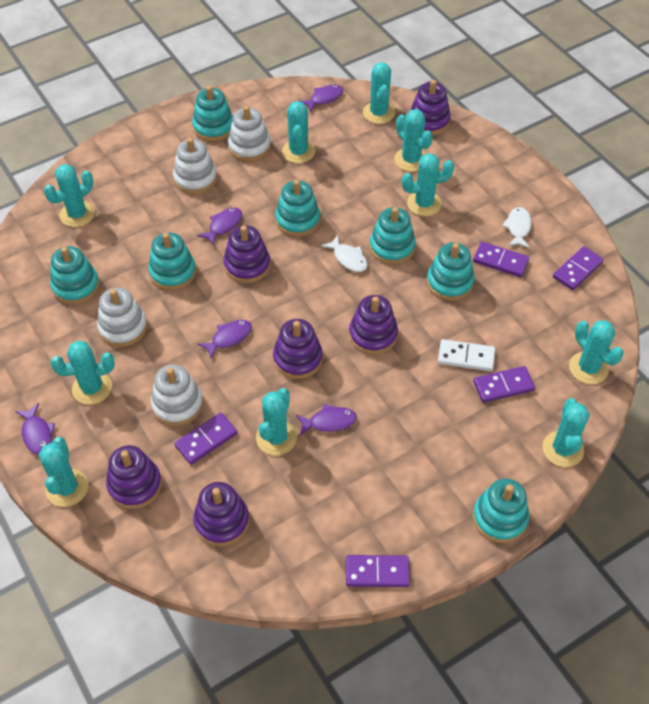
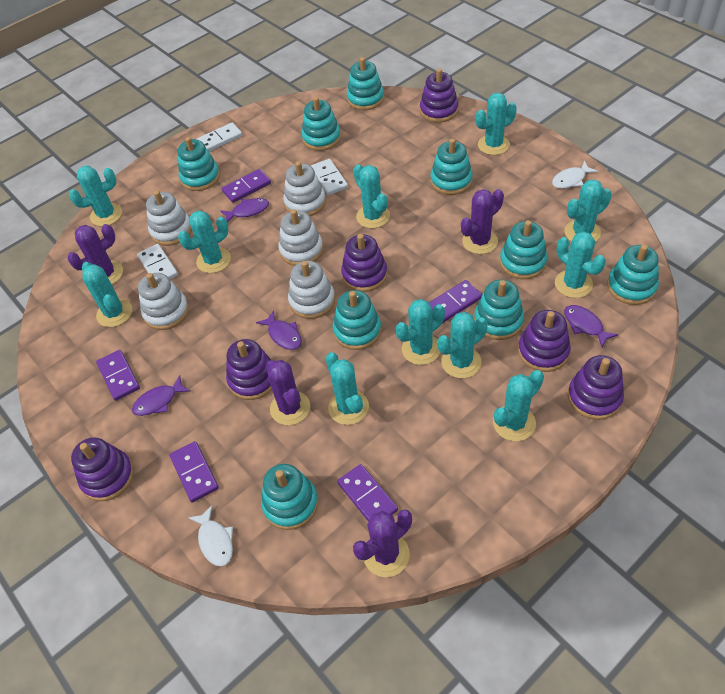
purple cactus: none = 0 -> [68,224,123,284] [265,360,310,425] [353,509,412,577] [461,189,504,254] = 4
purple fish: [15,403,55,455] [197,208,242,246] [198,320,252,358] [296,404,357,436] [299,84,343,113] = 5 -> [132,375,190,416] [220,198,269,222] [256,310,302,350] [564,305,618,347] = 4
turquoise cactus: [39,437,88,507] [44,164,95,227] [50,341,115,405] [256,388,297,456] [282,101,315,163] [363,62,395,124] [394,109,433,172] [402,153,454,216] [542,398,590,467] [569,320,624,384] = 10 -> [69,166,122,226] [82,262,132,327] [178,210,231,273] [326,352,369,425] [353,164,390,228] [396,299,445,365] [438,312,488,378] [476,93,517,155] [493,370,544,441] [555,232,606,298] [564,179,612,242] = 11
turquoise stacking toy: [50,246,100,304] [148,232,196,290] [192,86,233,141] [275,180,320,237] [370,207,416,264] [427,243,475,301] [473,478,529,543] = 7 -> [178,137,220,191] [261,464,318,530] [301,97,341,151] [333,290,381,350] [347,57,384,110] [430,139,473,195] [474,280,524,340] [500,220,547,279] [607,244,659,305] = 9
white domino: [438,339,495,371] = 1 -> [137,244,178,279] [196,122,242,152] [311,159,348,195] = 3
white stacking toy: [97,288,147,347] [151,365,203,426] [173,138,217,194] [228,106,271,161] = 4 -> [138,273,189,330] [146,190,192,246] [278,209,323,266] [283,161,326,216] [288,261,335,319] = 5

